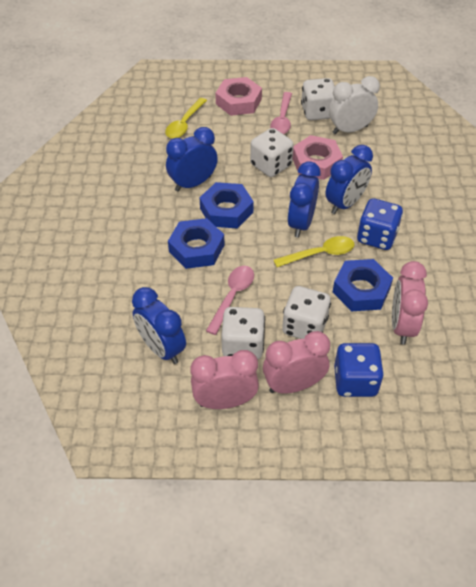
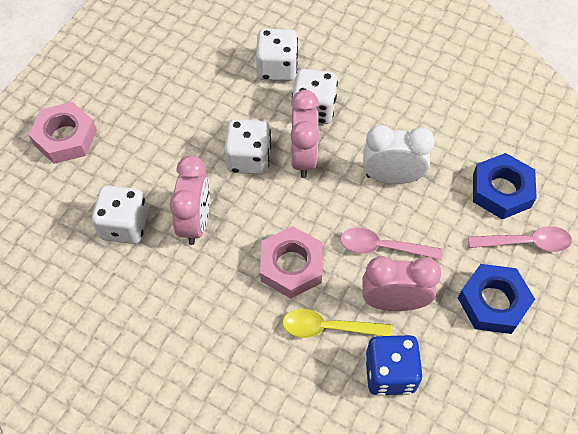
blue clock: [132,287,186,364] [166,127,218,192] [287,161,321,238] [325,145,373,214] = 4 -> none = 0
blue dice: [334,343,384,397] [357,198,403,250] = 2 -> [365,335,423,396] = 1
blue nut: [168,218,224,269] [200,182,254,229] [333,259,393,311] = 3 -> [458,264,535,334] [473,153,537,219] = 2
yellow spoon: [165,98,207,138] [274,236,355,267] = 2 -> [282,309,391,338] = 1

